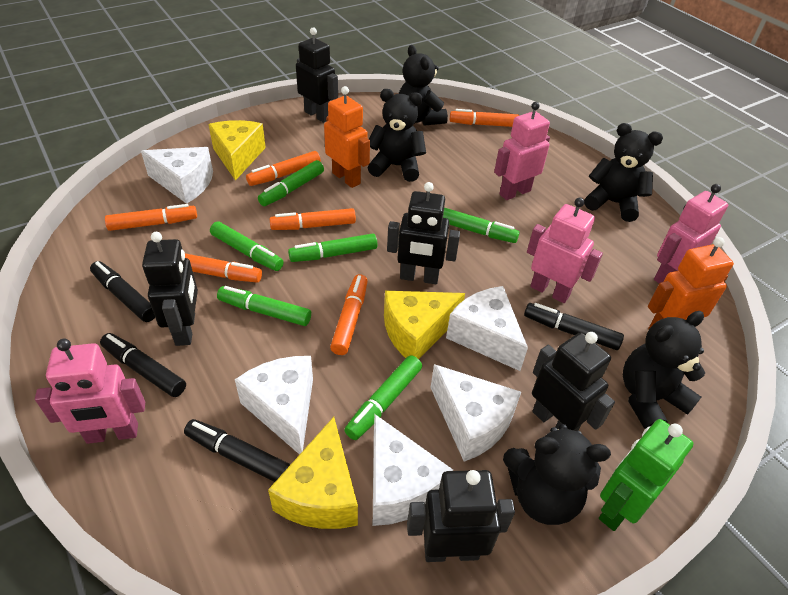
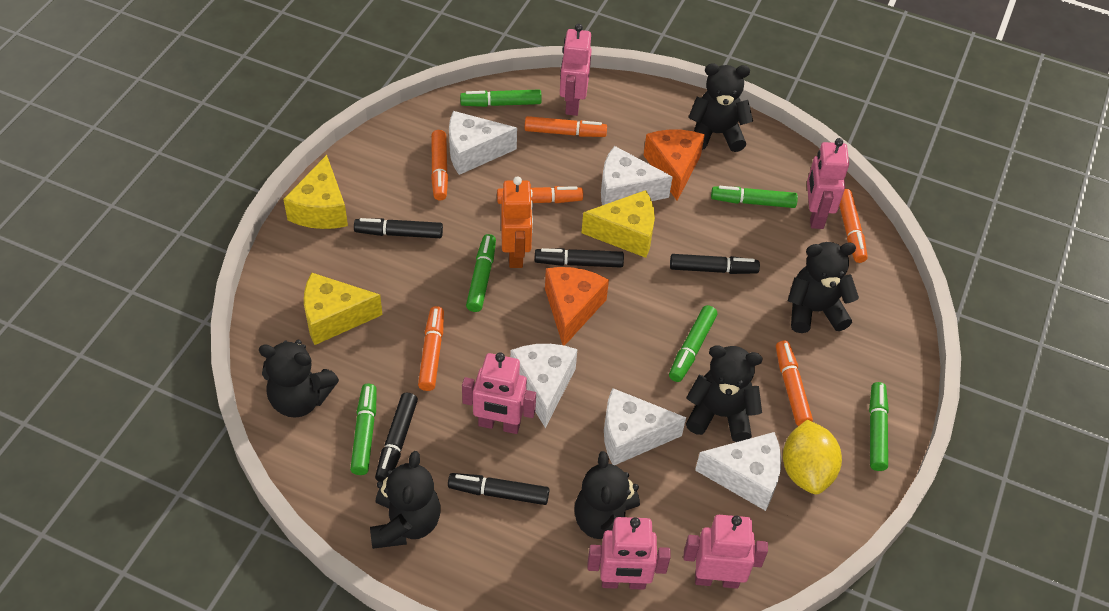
black marker: [90,261,155,322] [100,333,186,397] [184,419,291,482] [524,303,624,350] = 4 -> [354,218,443,238] [375,392,418,482] [448,473,550,505] [535,248,624,267] [670,254,760,274] = 5
black robot: [142,232,198,346] [296,27,338,123] [387,182,460,284] [407,470,515,562] [532,332,615,431] = 5 -> none = 0
black teddy bear: [367,89,426,182] [399,45,448,126] [503,424,611,525] [584,123,663,222] [623,311,706,429] = 5 -> [259,340,339,418] [370,451,440,549] [574,451,640,539] [686,345,762,442] [688,63,753,152] [788,242,859,333] = 6
green robot: [599,419,694,531] = 1 -> none = 0
orange cheese: none = 0 -> [545,267,609,346] [643,130,705,201] = 2
orange robot: [324,86,370,188] [648,237,734,329] = 2 -> [501,176,533,268] = 1
pink robot: [35,338,145,444] [494,102,550,200] [527,197,603,303] [654,184,728,283] = 4 -> [462,352,536,434] [560,24,592,116] [588,517,671,590] [684,515,768,589] [807,138,849,229] = 5
yellow lemon: none = 0 -> [783,420,842,494] = 1

